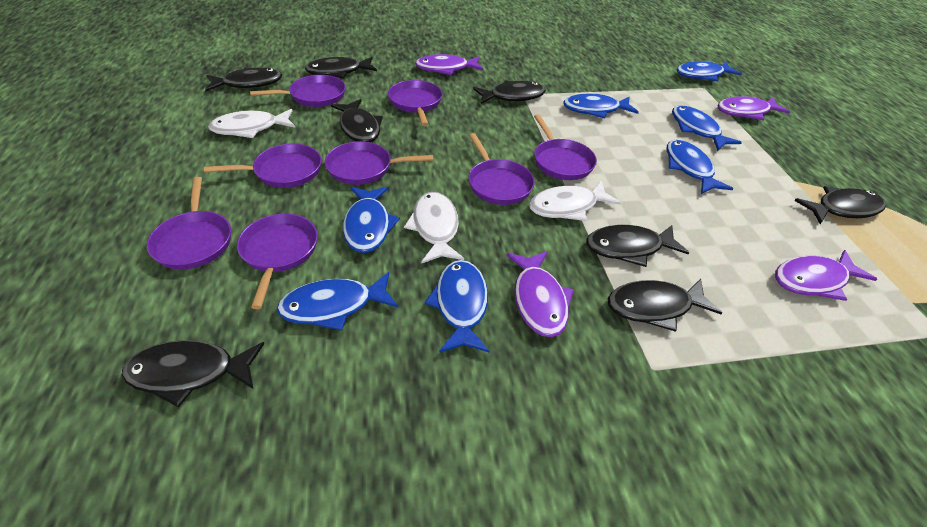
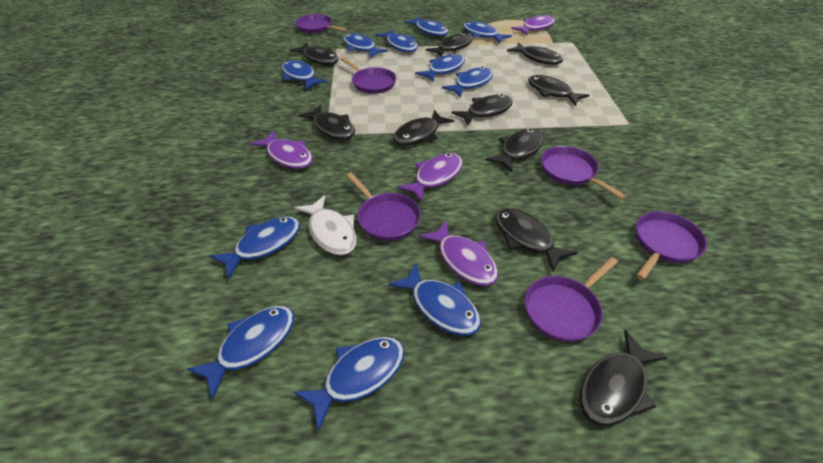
black fish: [121,340,264,407] [205,68,282,91] [305,57,377,78] [331,99,383,142] [473,80,546,104] [586,225,689,267] [608,279,722,332] [794,186,886,224] = 8 -> [290,42,339,65] [299,105,355,140] [393,110,454,145] [426,33,472,57] [452,94,513,126] [486,129,544,173] [495,208,578,272] [507,42,563,65] [528,75,589,106] [580,330,667,426] = 10
blue fish: [277,272,398,331] [343,186,400,253] [425,260,490,353] [563,93,639,118] [667,140,733,194] [672,106,742,151] [677,61,742,81] = 7 -> [187,306,294,400] [210,217,300,279] [282,60,327,89] [294,337,404,431] [343,33,388,58] [376,30,418,52] [388,263,481,336] [404,16,448,36] [415,53,465,82] [442,67,493,97] [463,21,512,44] = 11
purple pan: [147,177,231,270] [204,144,322,188] [237,214,318,309] [250,75,346,107] [325,141,433,185] [388,80,442,126] [468,133,535,205] [534,114,597,180] = 8 -> [295,14,347,34] [340,57,396,94] [346,173,421,241] [525,257,618,342] [541,146,626,199] [636,211,707,280] = 6
white fish: [208,109,295,138] [404,192,464,264] [529,180,621,221] = 3 -> [294,195,356,255] = 1

